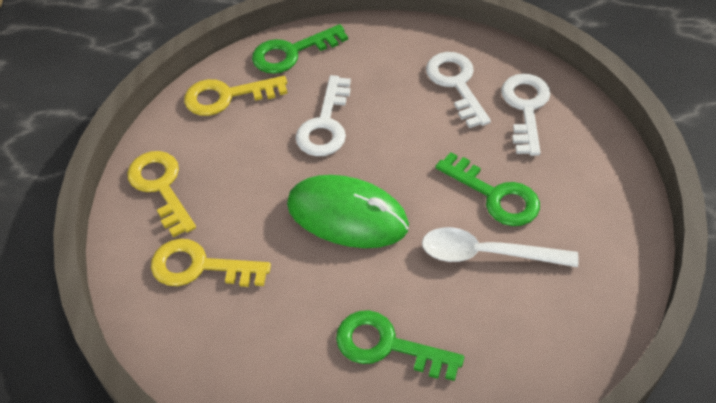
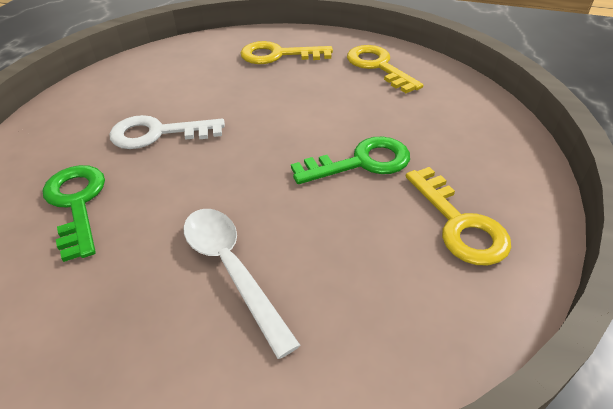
green key: [252,24,348,74] [336,310,464,381] [435,152,540,226] = 3 -> [43,165,105,262] [291,137,410,184] = 2
green mouse: [287,175,409,248] = 1 -> none = 0
white key: [295,75,351,156] [426,52,491,128] [501,73,551,156] = 3 -> [109,115,225,149] = 1

